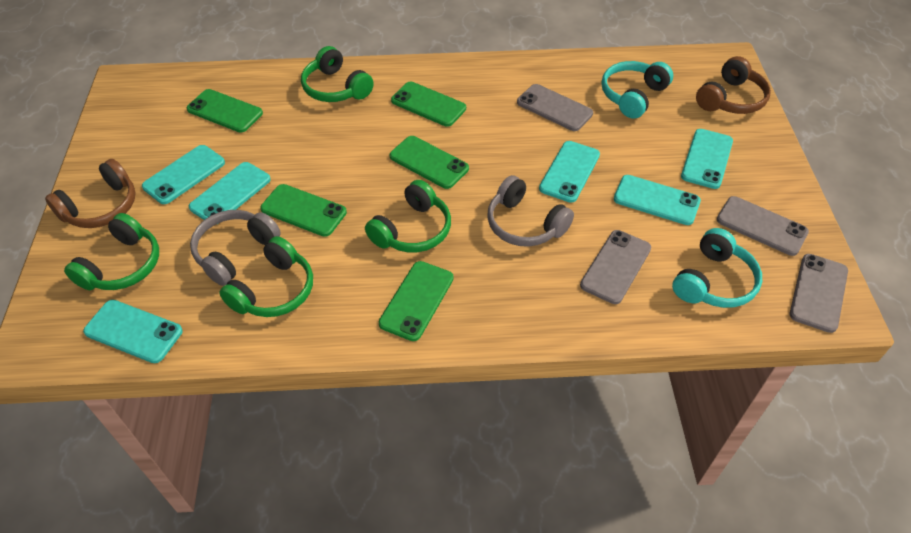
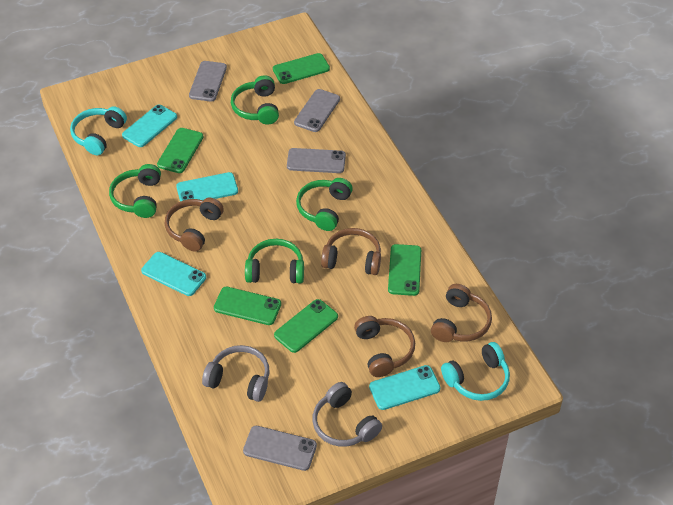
brown headphones: [45,159,136,228] [696,56,771,114] = 2 -> [165,198,224,252] [321,228,381,275] [354,316,415,377] [431,284,492,342] = 4
turquoise phone: [83,300,183,363] [142,145,225,204] [189,162,271,224] [539,141,600,203] [614,175,701,225] [681,129,733,189] = 6 -> [122,105,177,147] [141,252,206,296] [176,172,238,202] [369,365,441,410] = 4

